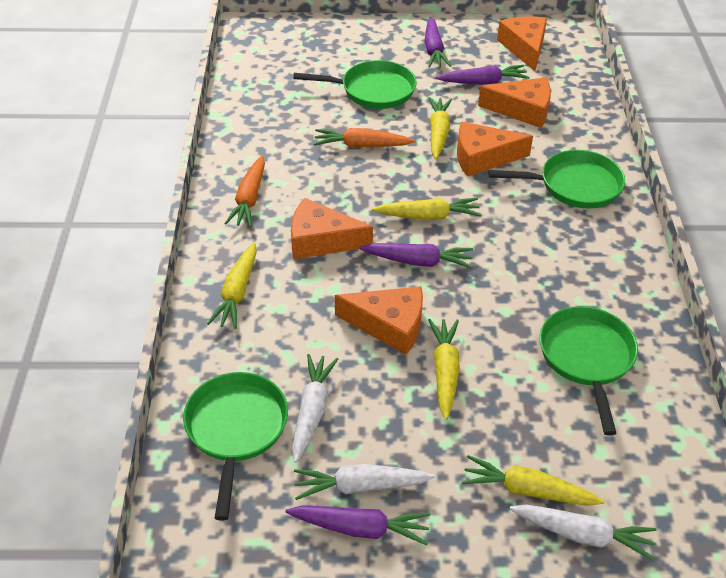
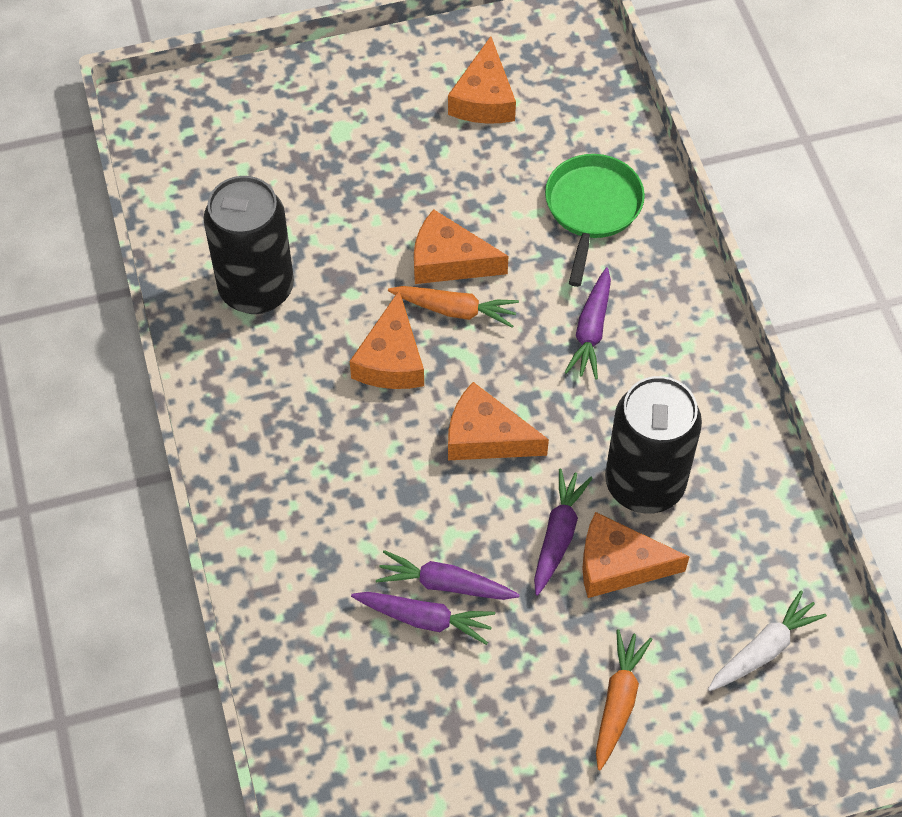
black can: none = 0 -> [204,176,294,314] [605,376,702,514] = 2
green pan: [183,372,288,521] [293,60,417,109] [488,150,625,209] [540,306,638,435] = 4 -> [545,154,645,287] = 1
white carrot: [292,354,338,463] [294,464,435,500] [510,504,657,560] = 3 -> [708,591,827,691] = 1
yellow carrot: [207,242,257,329] [372,198,482,220] [428,97,452,159] [428,319,460,420] [462,455,605,506] = 5 -> none = 0

